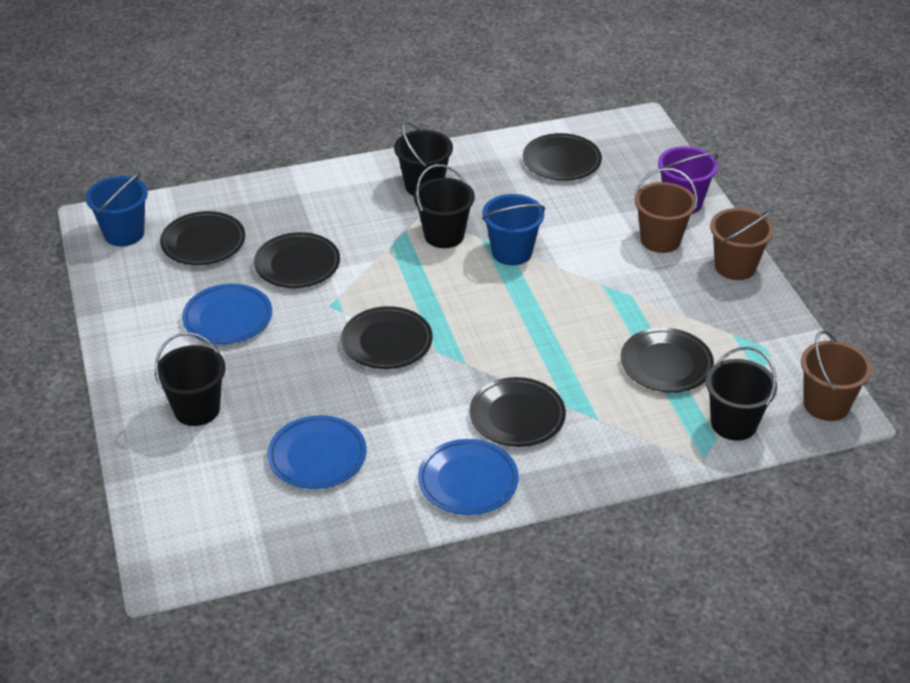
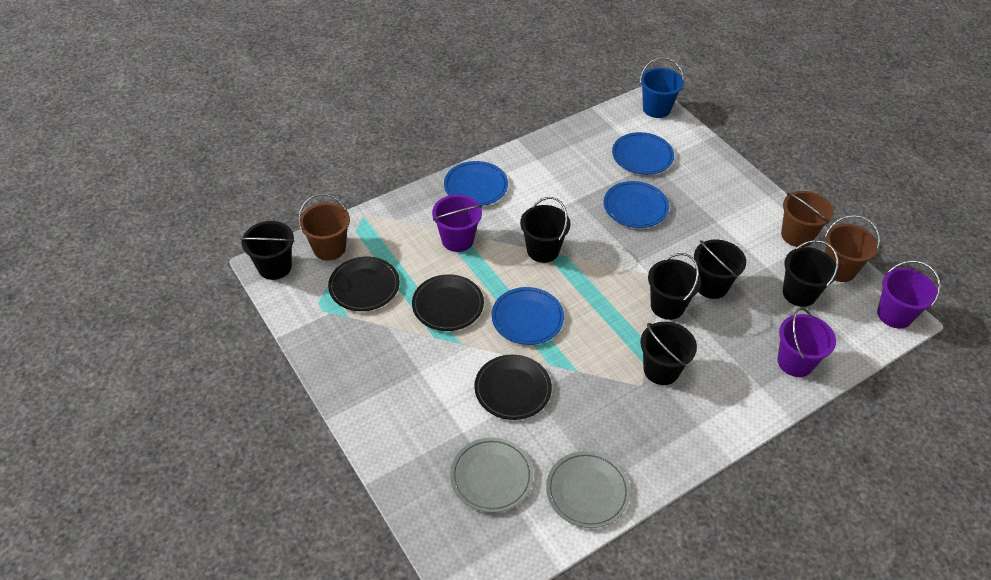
black bucket: [155,332,226,426] [394,122,453,196] [413,164,475,248] [706,347,777,441] = 4 -> [240,221,295,280] [520,197,571,263] [640,322,697,385] [648,253,701,320] [694,240,746,299] [783,240,838,307] = 6
black plate: [160,211,245,265] [254,232,340,288] [341,306,433,369] [469,377,566,447] [523,133,602,181] [621,328,714,392] = 6 -> [328,256,400,311] [412,274,484,331] [474,354,552,420] = 3
blue bucket: [86,172,148,246] [482,194,545,265] = 2 -> [640,57,684,118] = 1
blue plate: [182,284,272,344] [267,415,367,489] [418,439,519,515] = 3 -> [444,161,508,206] [491,287,564,345] [604,181,669,228] [612,132,674,175] = 4
grey plate: none = 0 -> [450,437,533,513] [546,451,630,528] = 2
purple bucket: [658,146,718,214] = 1 -> [432,195,482,252] [777,308,836,377] [877,260,941,329] = 3

